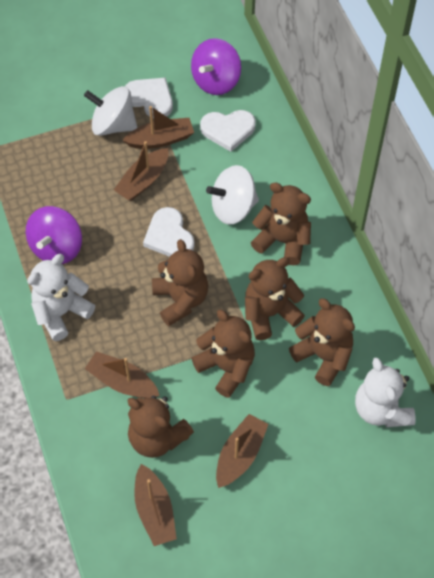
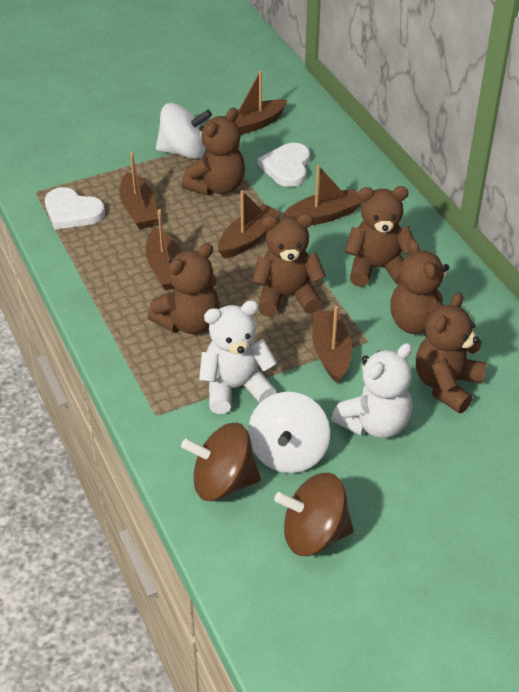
brown boat: [85,351,160,398] [114,141,169,201] [122,106,194,149] [134,464,177,546] [216,414,268,488] = 5 -> [119,152,158,229] [146,209,181,290] [218,190,281,259] [225,71,288,135] [283,165,363,225] [312,306,352,383] = 6
brown spinning top: none = 0 -> [181,423,261,501] [274,473,354,556] = 2
purple spinning top: [26,206,82,264] [191,38,241,95] = 2 -> none = 0
white heart: [125,78,173,118] [143,207,195,257] [200,110,256,152] = 3 -> [45,187,105,230] [258,143,310,187] = 2

